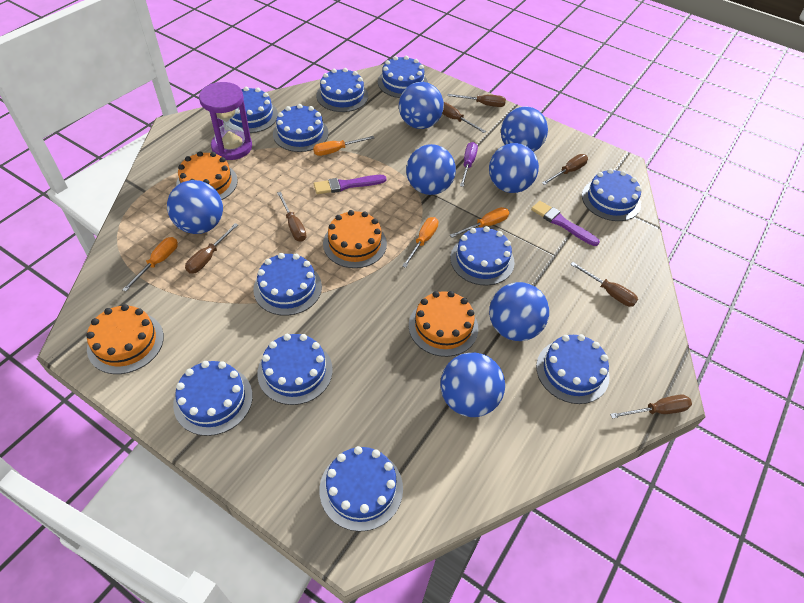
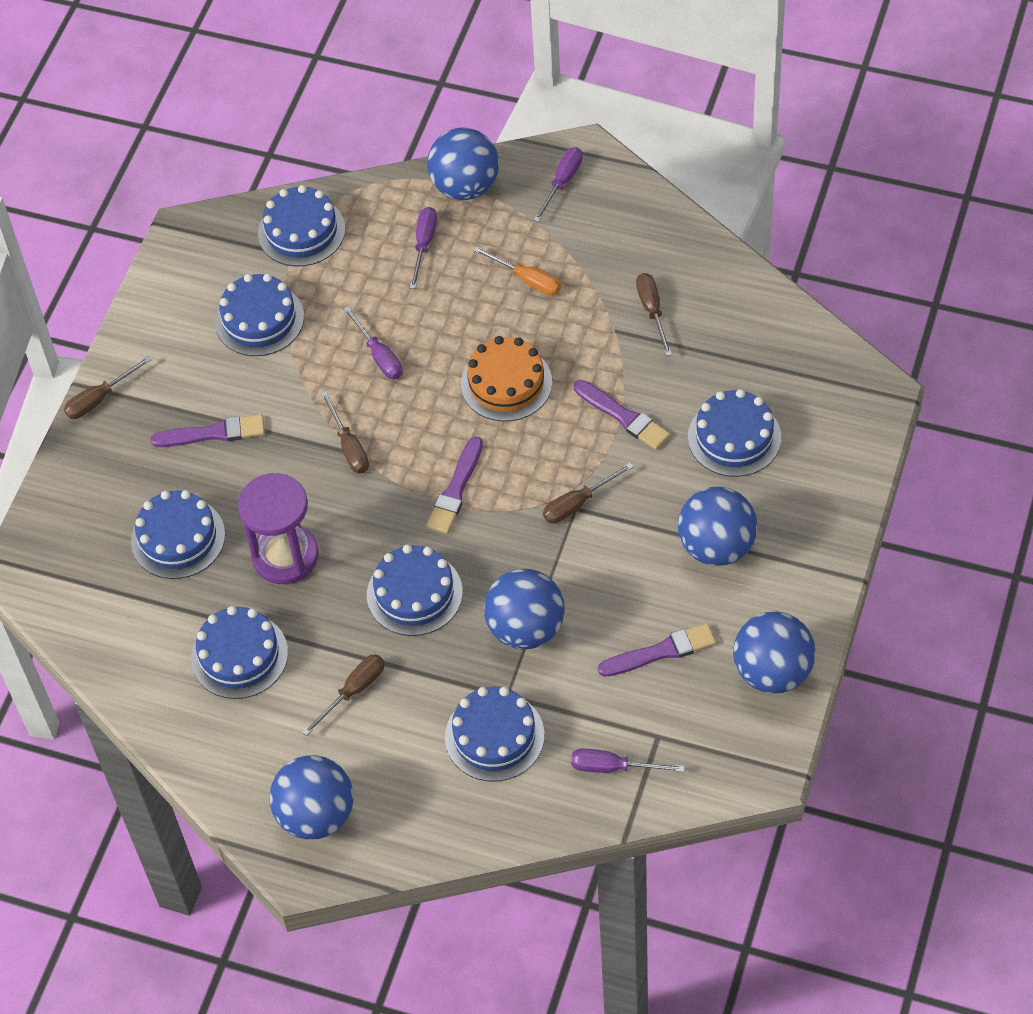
blue ball: [167,180,223,234] [399,82,444,129] [406,144,456,195] [440,353,505,417] [489,143,539,193] [489,282,549,341] [501,107,548,152] = 7 -> [269,755,354,840] [427,127,499,200] [484,569,565,650] [678,487,757,566] [733,612,816,694] = 5
blue cake: [173,361,253,436] [230,87,278,133] [253,253,322,316] [257,334,333,405] [273,104,329,152] [316,68,368,112] [320,446,403,532] [378,56,428,98] [450,226,515,286] [536,334,610,404] [582,169,642,221] = 11 -> [131,490,225,579] [191,606,288,699] [215,274,304,356] [258,185,345,266] [367,544,463,636] [445,687,545,781] [688,389,781,477] = 7
brown screwdriver: [185,223,238,274] [277,192,306,242] [442,102,486,133] [447,94,506,107] [542,154,588,185] [570,262,638,307] [610,395,692,419] = 7 -> [64,356,152,419] [302,654,385,736] [321,391,369,473] [543,463,634,524] [636,273,672,356] = 5
orange cake: [86,304,164,374] [176,151,238,200] [323,210,387,268] [409,291,478,357] = 4 -> [461,336,552,421] = 1
orange screwdriver: [122,237,178,292] [313,136,374,156] [402,217,439,268] [450,207,509,238] = 4 -> [473,246,561,295] = 1
purple brush: [314,175,387,194] [531,201,600,246] = 2 -> [151,414,265,447] [426,436,483,534] [574,380,670,450] [598,623,716,677] = 4
purple screwdriver: [460,142,478,187] = 1 -> [343,306,403,379] [410,207,437,289] [534,147,583,222] [571,748,685,773] = 4

